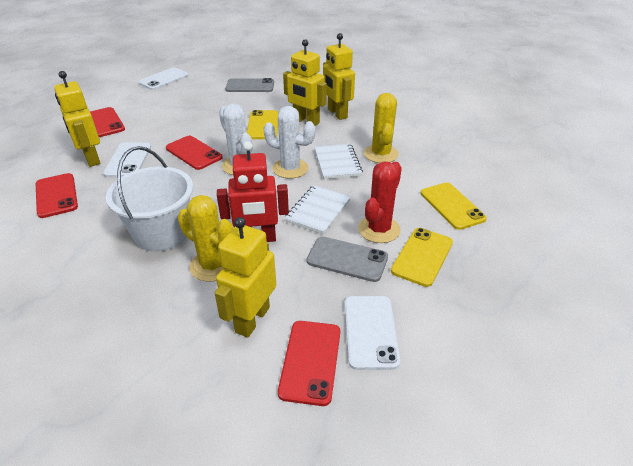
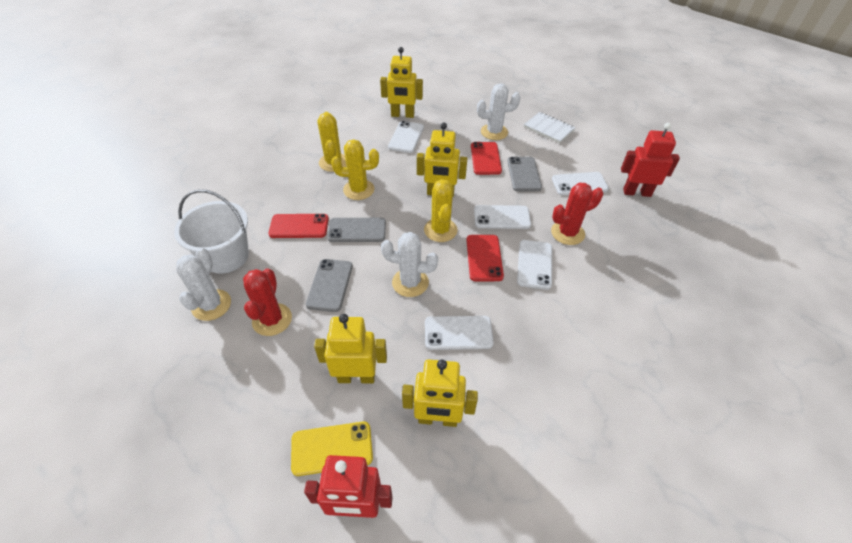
grey phone: [225,78,274,92] [306,236,388,282] = 2 -> [306,259,353,312] [327,218,386,242] [507,157,542,192] = 3
red cactus: [358,162,402,243] = 1 -> [243,268,292,336] [551,183,603,245] = 2
red phone: [36,173,78,218] [90,107,125,137] [166,136,223,170] [278,321,340,406] = 4 -> [268,214,329,238] [466,235,504,281] [471,142,502,175] = 3
red robot: [217,141,289,242] = 1 -> [304,455,393,518] [621,123,680,197] = 2
white cactus: [219,103,252,175] [263,106,315,179] = 2 -> [176,247,231,321] [381,232,438,297] [477,83,521,140] = 3
white notebook: [284,185,351,235] [315,144,363,179] = 2 -> [524,112,575,143] = 1
white phone: [103,142,151,177] [139,67,189,90] [345,296,400,370] = 3 -> [388,121,424,153] [425,316,494,350] [474,205,531,229] [517,240,552,290] [552,172,609,195] = 5
yellow cactus: [177,195,233,282] [364,93,399,163] = 2 -> [317,112,346,172] [331,139,379,200] [424,179,458,242] = 3
yellow phone: [247,110,278,139] [391,228,453,287] [421,182,487,230] = 3 -> [291,421,373,476] = 1

